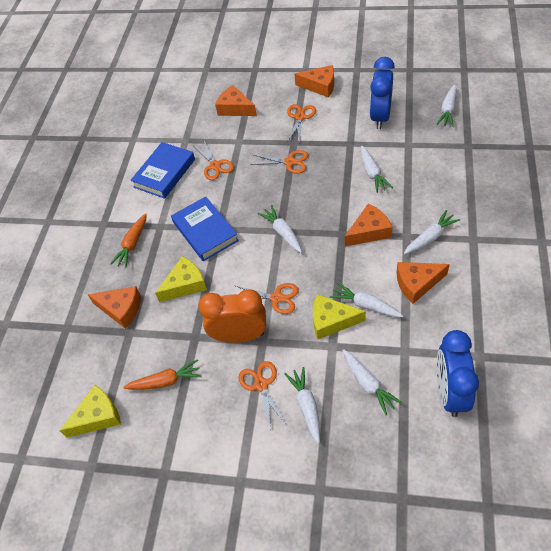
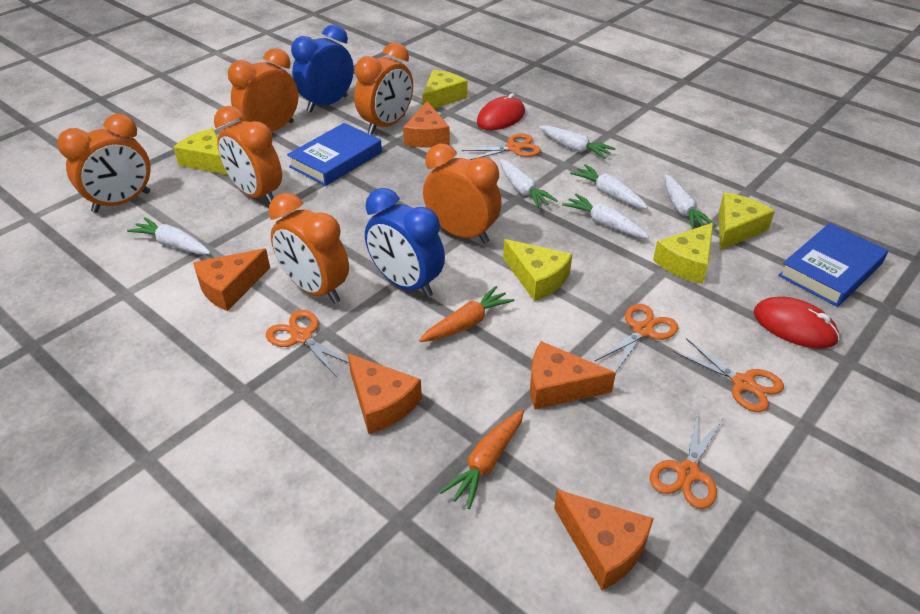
orange clock: [198,289,266,343] = 1 -> [57,114,150,213] [214,106,282,204] [228,48,298,132] [269,193,349,304] [354,43,413,135] [423,143,502,244] = 6
red mouse: none = 0 -> [477,93,525,130] [754,297,840,349] = 2
white carrot: [258,205,302,253] [284,367,320,444] [330,282,403,317] [342,349,402,415] [361,146,393,193] [404,210,460,254] [437,84,457,127] = 7 -> [127,217,211,255] [499,159,558,208] [539,125,616,159] [562,194,649,238] [570,164,648,209] [664,174,716,229] = 6
yellow cheese: [59,385,121,438] [155,256,207,302] [313,294,366,339] = 3 -> [173,128,228,175] [422,70,468,109] [503,239,572,301] [653,223,713,284] [719,192,775,250] = 5

